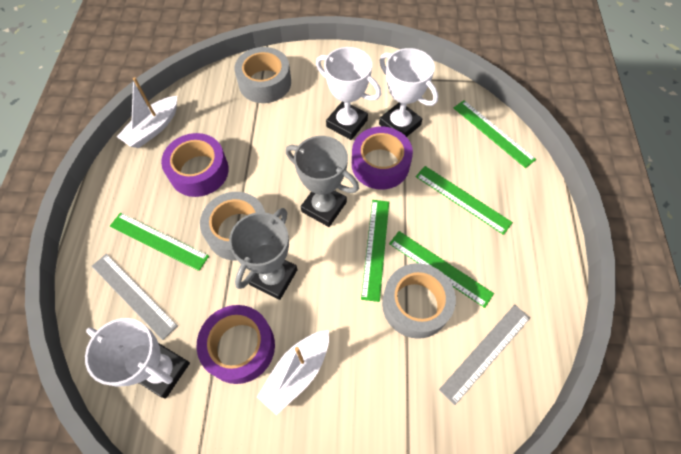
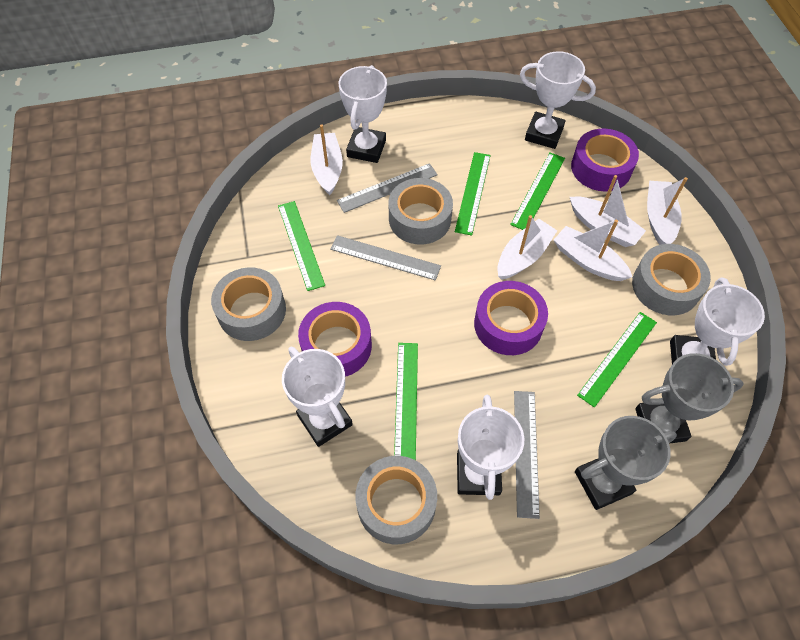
grey ruler: [92,254,178,340] [439,305,530,405] = 2 -> [330,235,441,281] [337,163,438,213] [514,391,540,519] = 3
grey tape: [200,192,265,260] [234,47,291,103] [382,263,456,339] = 3 -> [211,267,286,341] [355,456,437,544] [389,178,453,244] [632,244,711,315] = 4
white boat: [117,77,177,148] [257,330,329,415] = 2 -> [311,124,343,195] [497,215,557,280] [554,220,632,281] [570,175,646,247] [647,177,688,245] = 5
white trophy: [85,318,190,399] [316,47,381,140] [379,48,438,137] = 3 -> [282,347,353,447] [339,65,387,163] [457,395,524,500] [520,51,596,149] [670,277,765,366] = 5

